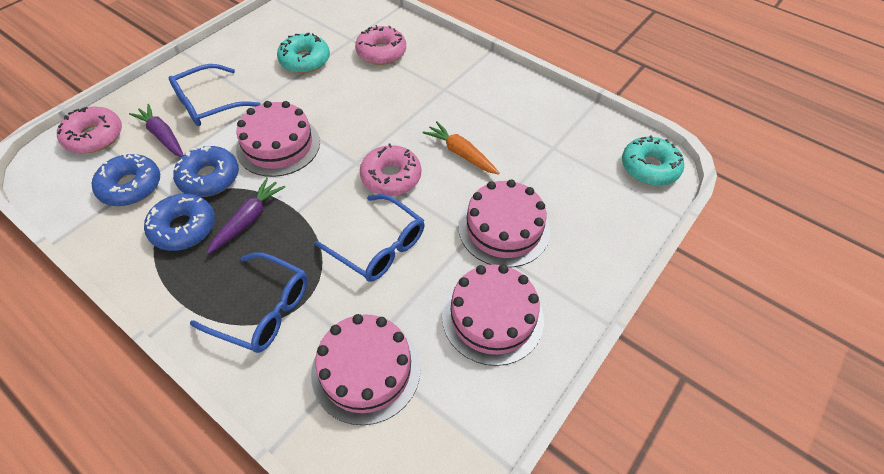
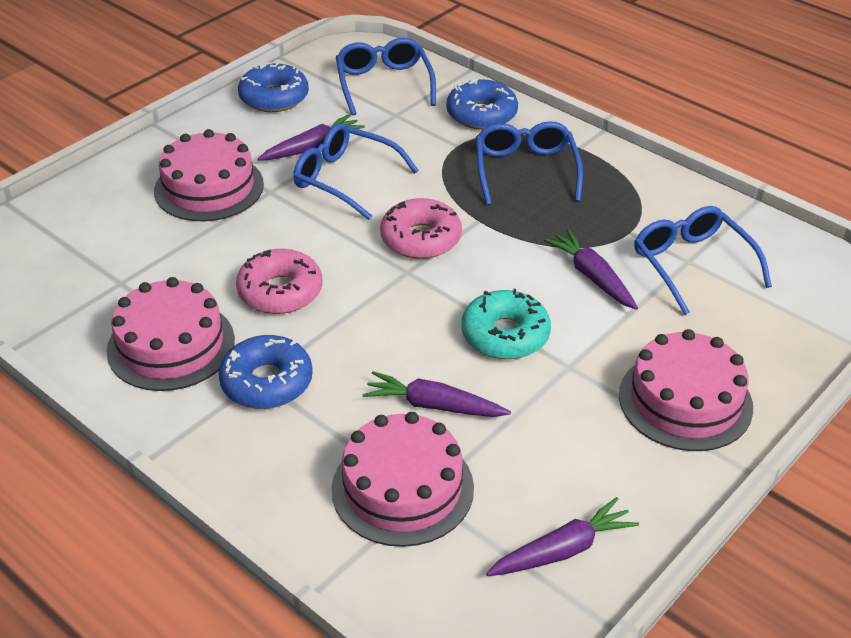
blue glasses: [169,64,261,126] [190,252,308,353] [315,194,425,282] = 3 -> [293,123,419,220] [336,38,436,116] [476,121,583,206] [634,206,772,315] = 4
orange carrot: [422,121,500,175] = 1 -> none = 0
pink donut: [57,107,122,153] [355,25,406,65] [360,144,421,196] = 3 -> [236,249,322,314] [380,198,462,259] = 2
purple carrot: [129,104,183,157] [207,178,285,254] = 2 -> [258,114,365,161] [362,371,511,417] [486,497,639,576] [544,229,638,310] = 4
turquoise donut: [277,33,330,73] [622,135,684,186] = 2 -> [462,289,551,359] = 1

